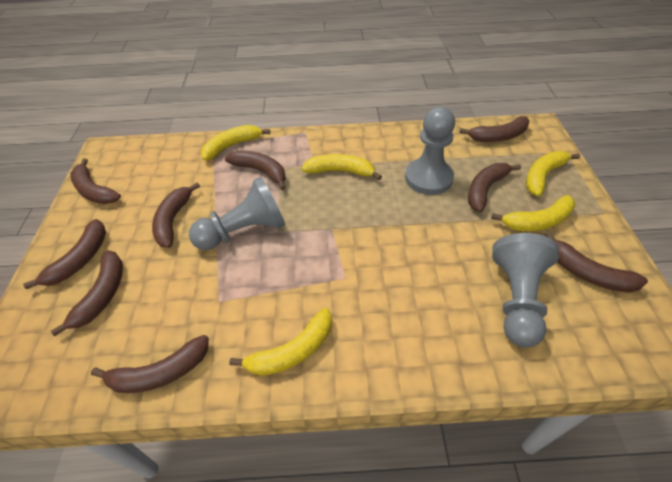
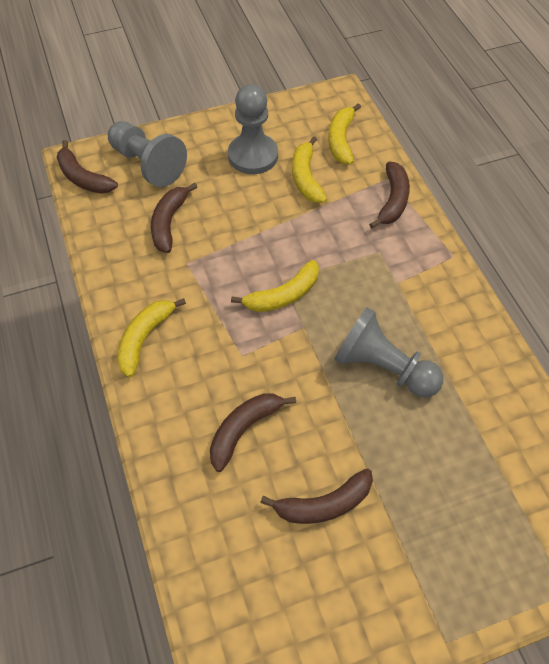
brown banana: [23,219,106,289] [51,250,123,336] [71,158,121,204] [91,335,209,393] [152,182,200,248] [225,150,286,190] [459,116,530,142] [468,163,521,212] [545,232,648,293] = 9 -> [57,140,118,194] [151,183,197,253] [210,393,296,472] [260,468,373,524] [369,161,410,229] = 5
yellow banana: [201,125,270,161] [229,308,332,376] [302,154,382,180] [491,195,575,231] [526,151,580,196] = 5 -> [117,298,186,377] [231,260,319,312] [292,137,327,203] [328,103,361,165] = 4

